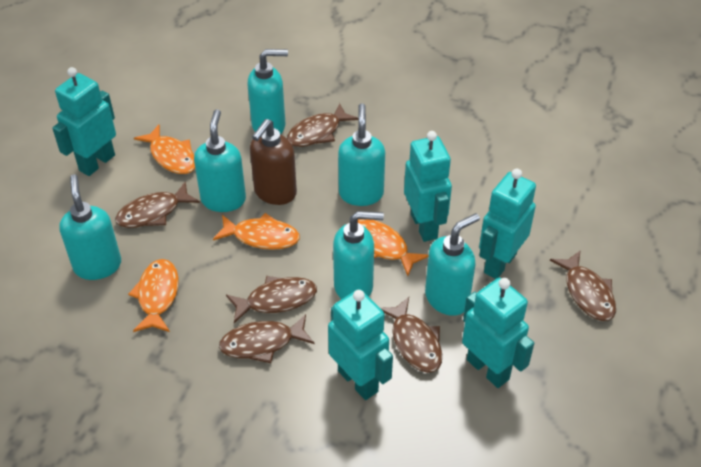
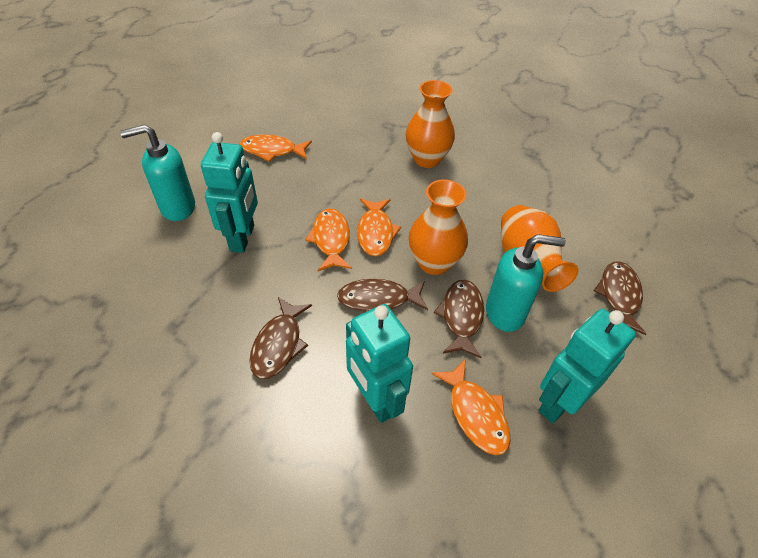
brown fish: [115,181,200,228] [219,314,314,363] [226,276,317,323] [287,103,359,147] [379,297,442,373] [550,250,616,321] = 6 -> [249,297,312,379] [337,279,428,312] [434,280,484,358] [594,261,646,335] = 4
brown soap dispenser: [250,119,297,205] = 1 -> none = 0
orange vase: none = 0 -> [406,80,455,168] [409,180,468,275] [501,205,579,292] = 3
turquoise robot: [52,67,116,176] [328,289,393,400] [404,131,452,242] [462,278,534,388] [479,169,536,279] = 5 -> [201,132,258,253] [346,304,413,423] [539,309,636,423] = 3
turquoise soap dispenser: [59,174,121,280] [194,109,246,212] [248,49,288,134] [333,211,384,299] [338,104,385,206] [425,213,480,316] = 6 -> [120,124,195,221] [486,234,566,332] = 2

